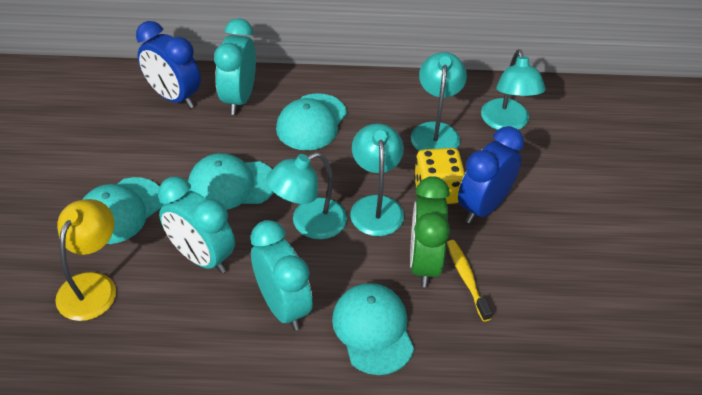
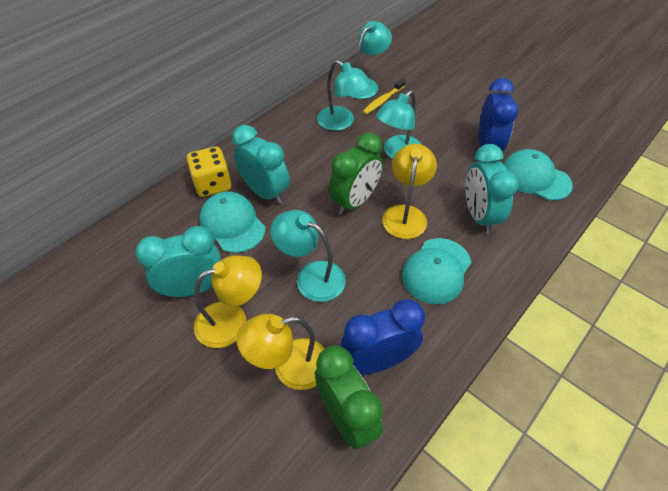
green clock: [410,176,450,287] = 1 -> [315,346,383,449] [329,132,383,215] = 2
turquoise cap: [82,177,163,244] [188,153,274,210] [276,93,347,150] [332,283,414,375] = 4 -> [199,192,265,253] [402,238,471,304] [503,149,573,201] = 3
yellow lamp: [55,199,116,321] = 1 -> [194,255,262,348] [236,314,325,390] [382,144,437,239] = 3

